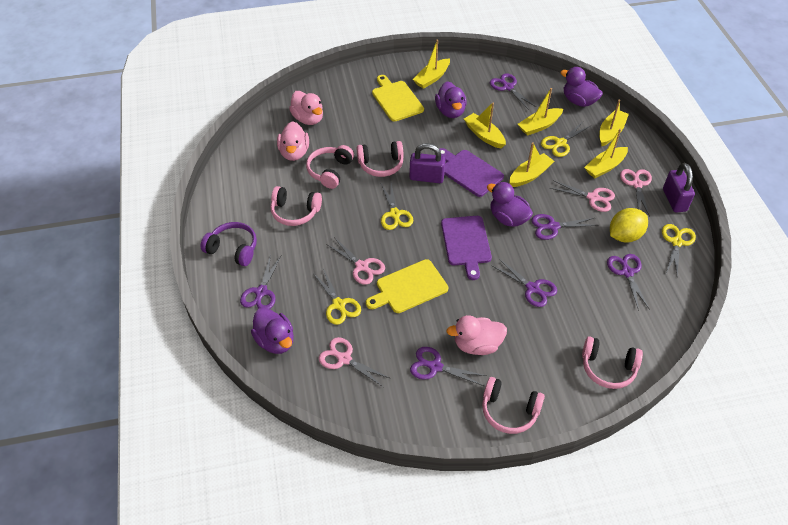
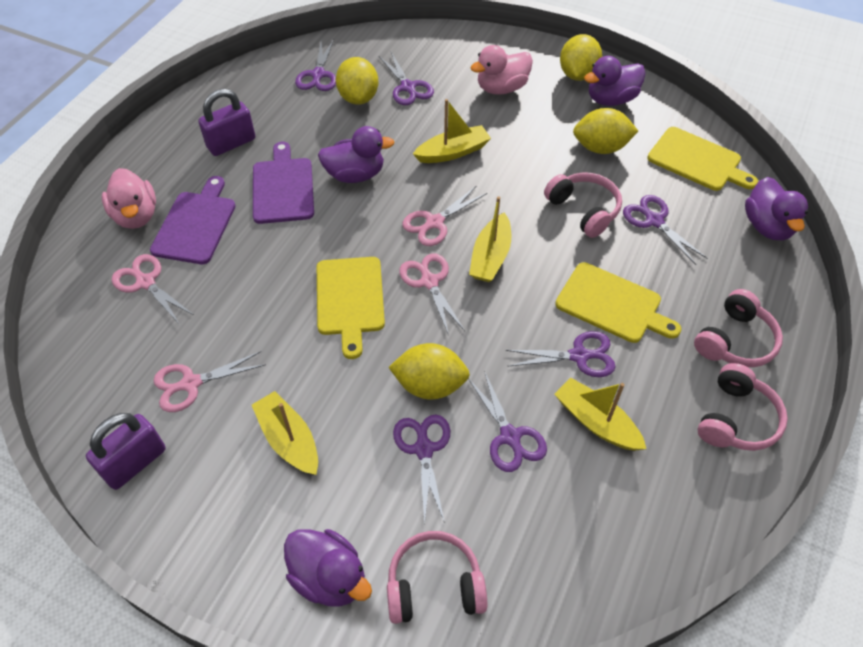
pink duck: [277,121,309,161] [289,91,323,125] [446,315,507,355] = 3 -> [102,168,156,229] [470,45,533,95] = 2
pink headphones: [271,186,322,226] [306,145,354,189] [357,141,404,177] [482,377,545,434] [582,336,643,389] = 5 -> [387,531,487,624] [544,173,622,238] [694,289,783,367] [697,363,788,451] = 4
purple headphones: [201,222,257,266] = 1 -> none = 0
yellow boat: [412,40,450,89] [464,102,506,149] [509,142,554,187] [518,88,563,136] [584,129,628,178] [599,100,629,146] = 6 -> [252,391,318,475] [413,99,491,163] [469,196,511,282] [555,378,646,451] = 4
yellow cutting board: [366,259,448,313] [372,75,424,122] = 2 -> [317,257,385,359] [555,262,681,343] [647,127,758,191] = 3
yellow lemon: [610,208,648,243] = 1 -> [336,57,378,105] [389,343,470,400] [560,34,602,81] [573,108,638,154] = 4
yellow scissors: [313,268,361,325] [381,183,413,230] [541,122,590,157] [662,224,696,276] = 4 -> none = 0

